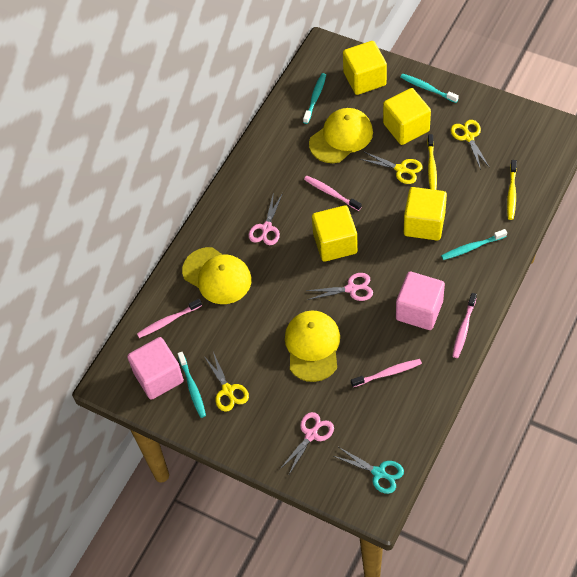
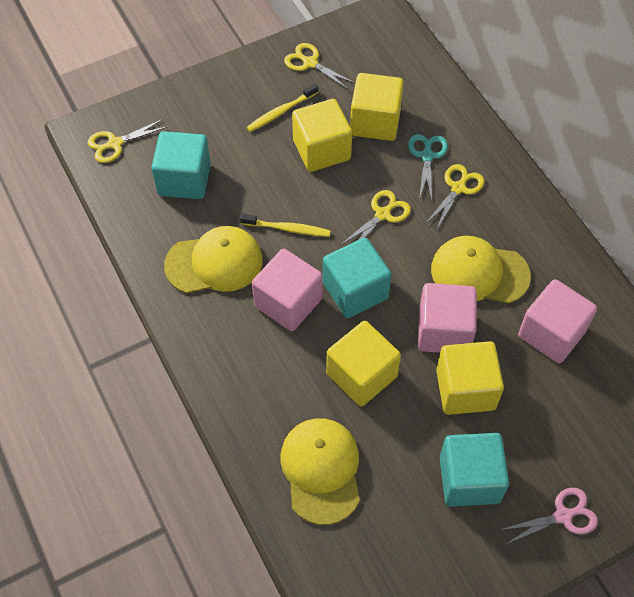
pink cube: [127,337,184,400] [396,272,445,330] = 2 -> [252,249,323,331] [418,283,477,353] [518,279,597,363] = 3
pink scissors: [248,192,283,245] [279,412,334,476] [306,273,373,301] = 3 -> [500,488,598,544] = 1
pink toothbrush: [137,299,202,338] [304,176,361,211] [351,359,422,387] [452,293,477,358] = 4 -> none = 0
turquoise cube: none = 0 -> [151,131,211,199] [323,238,392,318] [440,433,509,507] = 3
turquoise toothbrush: [177,352,206,418] [303,73,326,124] [400,74,459,103] [441,229,507,260] = 4 -> none = 0
yellow scissors: [204,352,249,412] [360,152,422,184] [451,120,490,170] = 3 -> [88,119,168,163] [284,43,355,90] [340,190,411,245] [425,164,484,229] = 4

